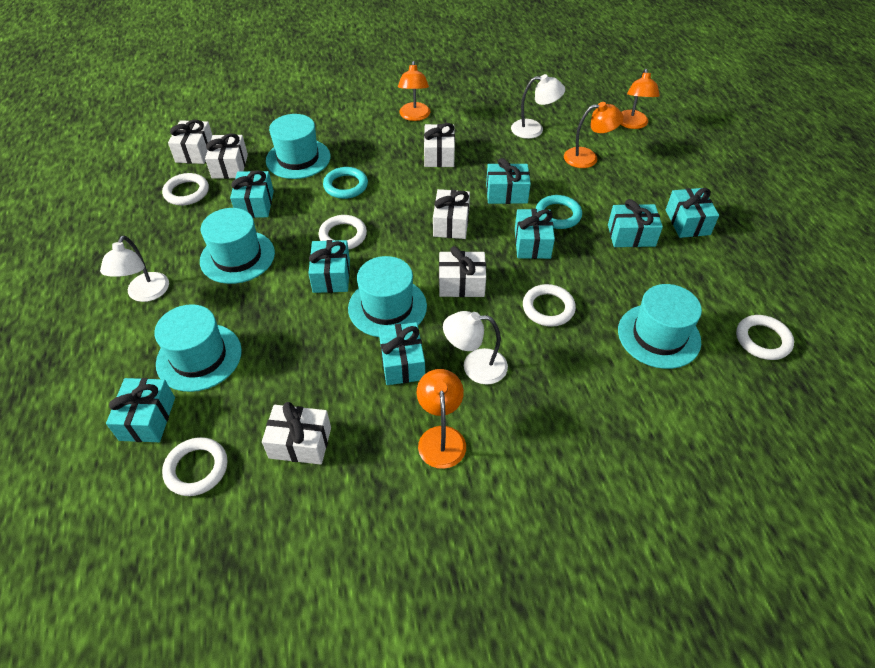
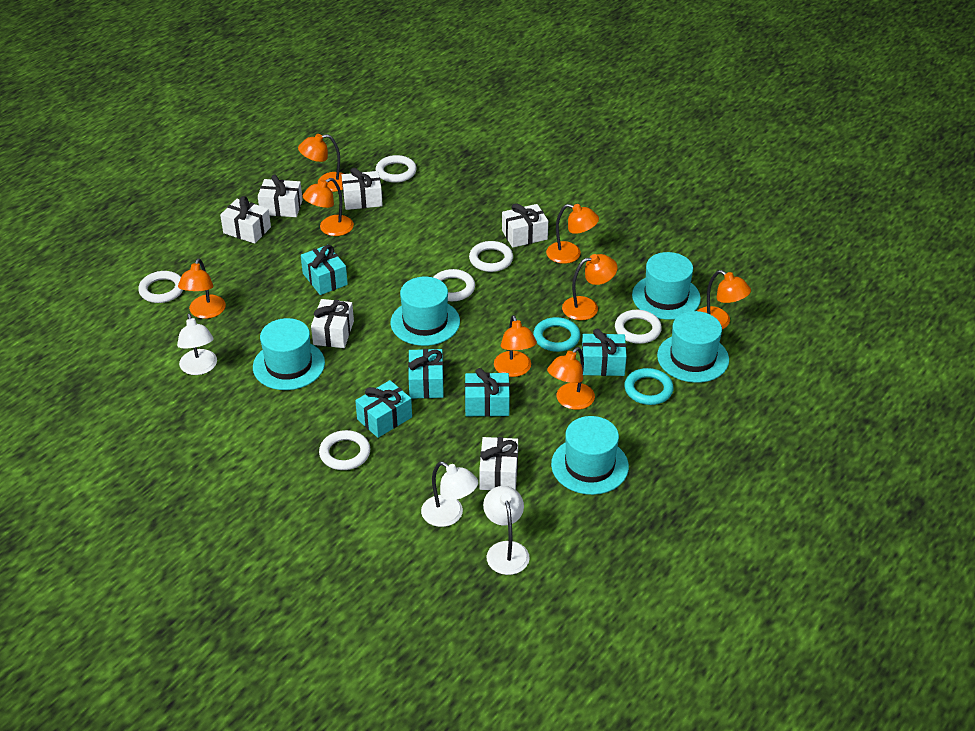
orange lamp: [398,61,431,121] [417,369,466,469] [564,102,624,168] [620,69,660,129] = 4 -> [178,258,226,319] [298,134,343,192] [303,178,354,236] [494,315,537,377] [546,204,599,264] [547,347,595,410] [562,254,618,320] [697,270,751,329] = 8
turquoise gift: [106,378,175,442] [230,170,274,218] [308,240,350,293] [378,322,425,385] [486,158,531,204] [515,209,555,259] [608,199,663,247] [666,188,719,238] = 8 -> [301,245,348,295] [355,380,412,438] [408,349,444,399] [465,368,510,417] [582,329,627,376] = 5
white ring: [162,173,209,205] [162,437,227,496] [319,215,367,250] [523,284,576,327] [736,315,794,360] = 5 -> [138,271,183,303] [319,430,370,470] [376,155,417,183] [433,269,475,301] [469,241,513,272] [615,310,662,344] = 6

